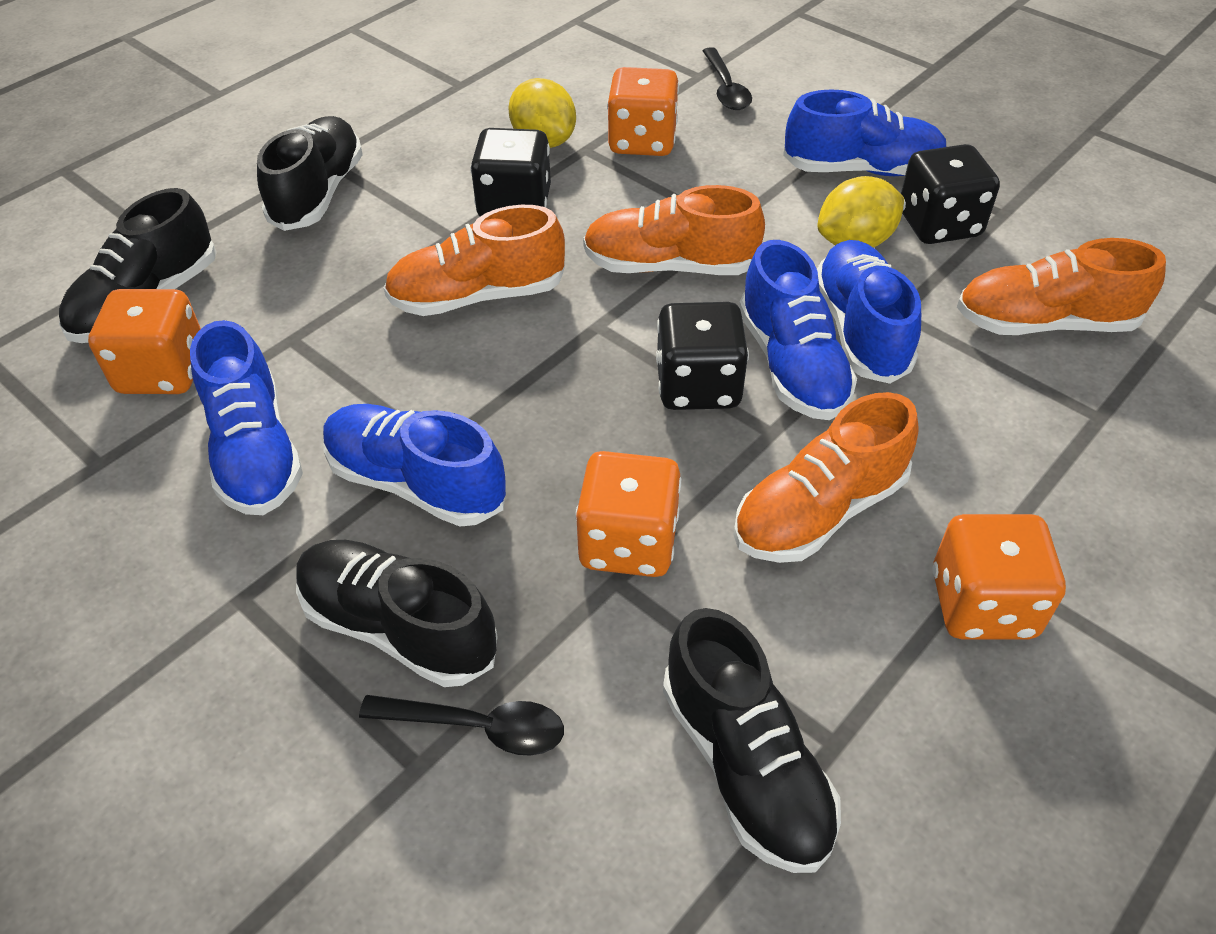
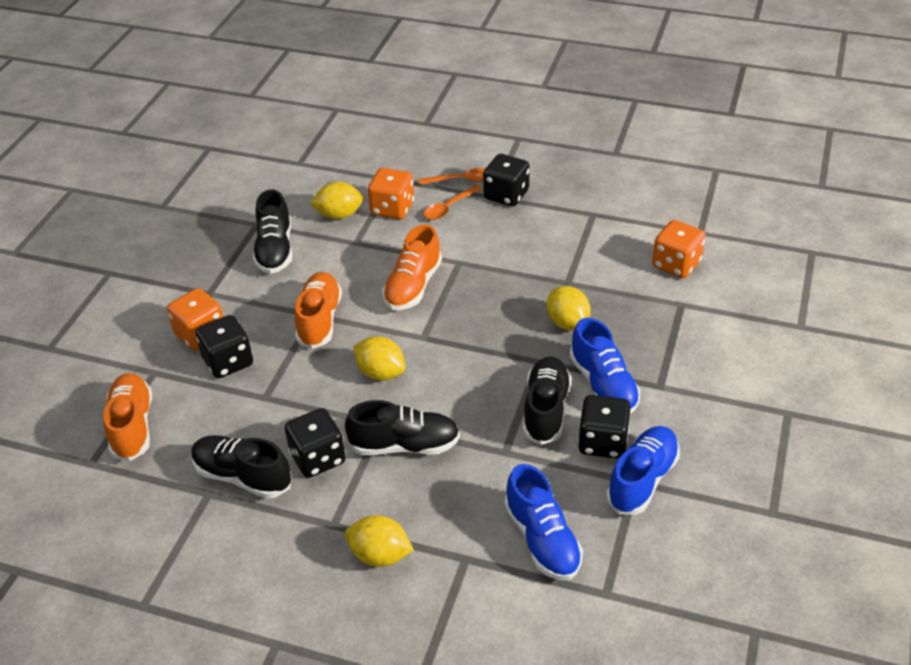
black dice: [470,128,551,216] [656,302,749,410] [901,144,1000,244] = 3 -> [196,315,253,378] [285,408,346,478] [483,154,530,206] [578,395,631,459] = 4
black spoon: [359,695,564,756] [702,47,752,110] = 2 -> none = 0
blue shoe: [190,320,303,515] [323,404,506,527] [739,240,857,420] [783,89,946,176] [817,240,921,384] = 5 -> [504,464,583,580] [570,318,641,414] [606,426,680,515] = 3
orange dice: [88,289,201,394] [575,451,681,577] [607,67,679,156] [932,514,1066,640] = 4 -> [167,288,223,350] [368,168,414,219] [652,220,705,278] = 3
orange shoe: [384,205,565,316] [583,185,765,275] [734,392,919,563] [957,238,1166,335] = 4 -> [103,373,152,461] [294,272,342,349] [382,224,442,310] = 3
orange spoon: none = 0 -> [418,168,485,185] [424,185,482,220] = 2
yellow lemon: [508,78,576,148] [817,176,904,248] = 2 -> [310,182,364,219] [345,515,414,567] [353,336,405,381] [546,286,591,330] = 4

